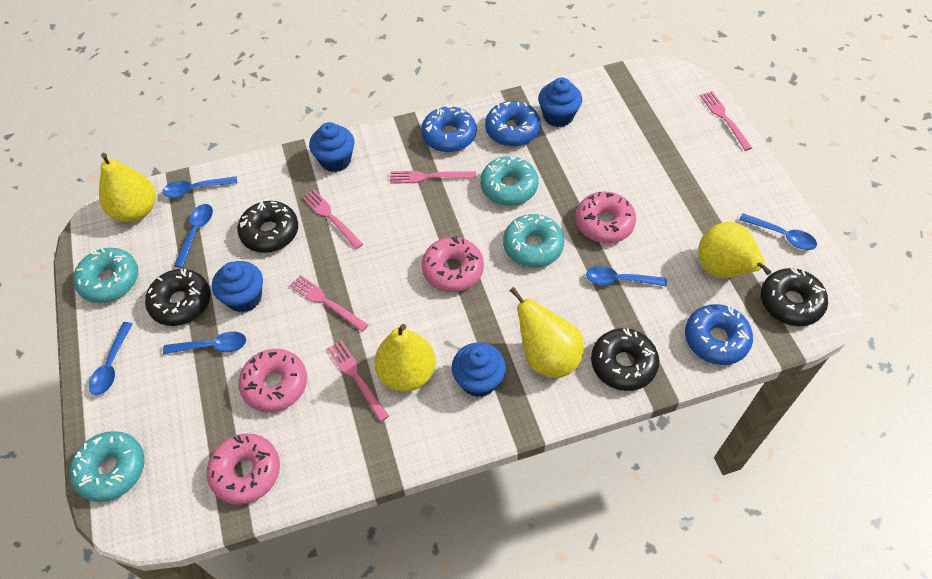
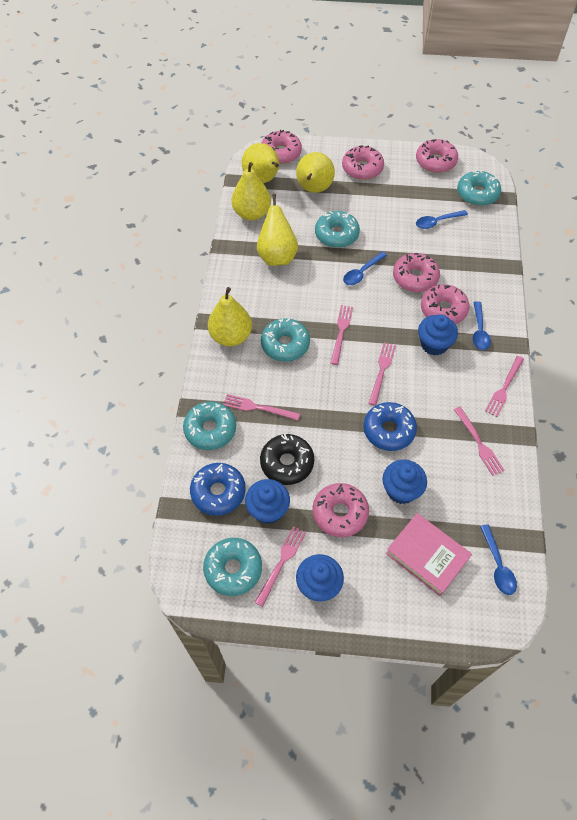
black donut: [145,269,210,326] [237,201,298,253] [591,328,659,391] [761,268,828,326] = 4 -> [260,434,314,485] = 1
blue donut: [421,106,477,152] [485,101,541,146] [685,304,753,365] = 3 -> [190,463,246,516] [363,402,417,451] = 2
blue spoon: [89,322,133,395] [162,176,237,198] [163,331,246,354] [174,204,213,268] [586,266,667,286] [739,213,817,250] = 6 -> [343,252,387,285] [416,210,468,229] [473,301,491,350] [480,524,517,595] = 4
pink book: none = 0 -> [386,513,472,596] = 1
pink donut: [207,434,280,505] [238,349,307,412] [422,237,484,292] [575,191,636,243] = 4 -> [261,130,302,164] [313,483,369,537] [342,145,384,180] [393,253,440,292] [416,139,458,173] [421,284,470,324] = 6
pink fork: [290,275,368,332] [302,190,363,249] [327,340,389,422] [390,171,476,184] [700,91,752,151] = 5 -> [223,394,300,420] [254,526,306,607] [331,305,353,365] [368,343,396,406] [454,407,505,476] [485,356,524,417] = 6
turquoise donut: [70,431,145,502] [73,248,138,303] [480,156,538,206] [503,214,564,267] = 4 -> [183,402,236,450] [203,538,262,596] [261,318,310,362] [315,211,360,248] [457,170,501,206] = 5
yellow pear: [99,153,156,222] [374,324,436,392] [509,287,584,378] [698,222,771,278] = 4 -> [208,287,252,346] [231,162,271,220] [242,143,279,183] [257,194,298,266] [296,152,335,193] = 5

